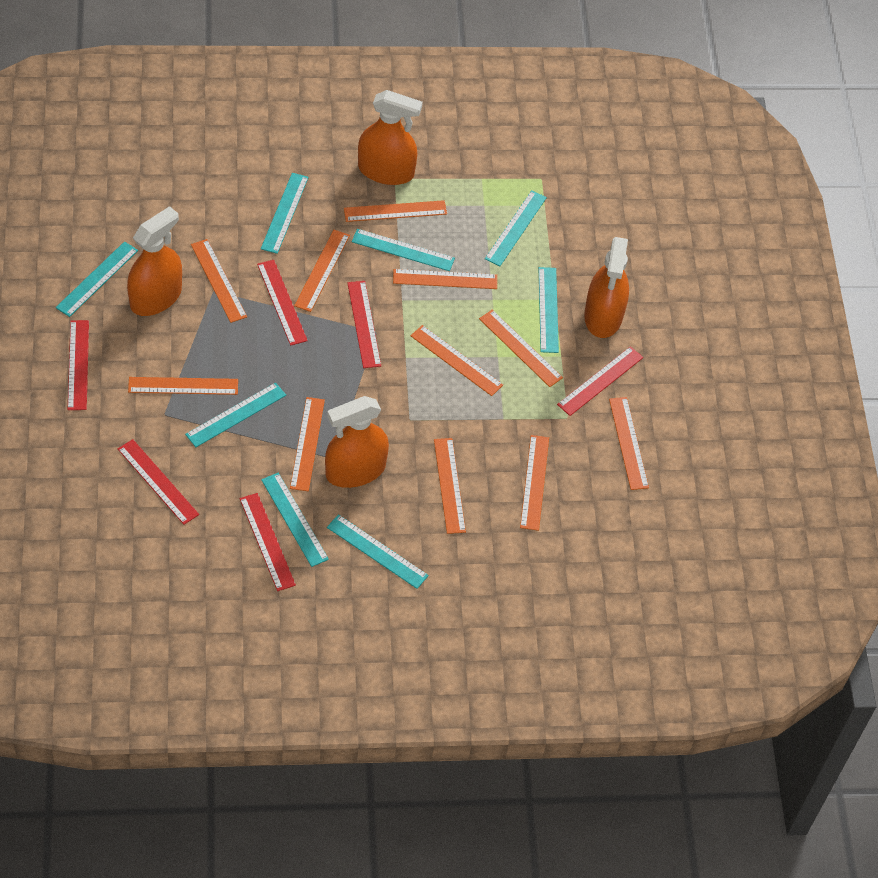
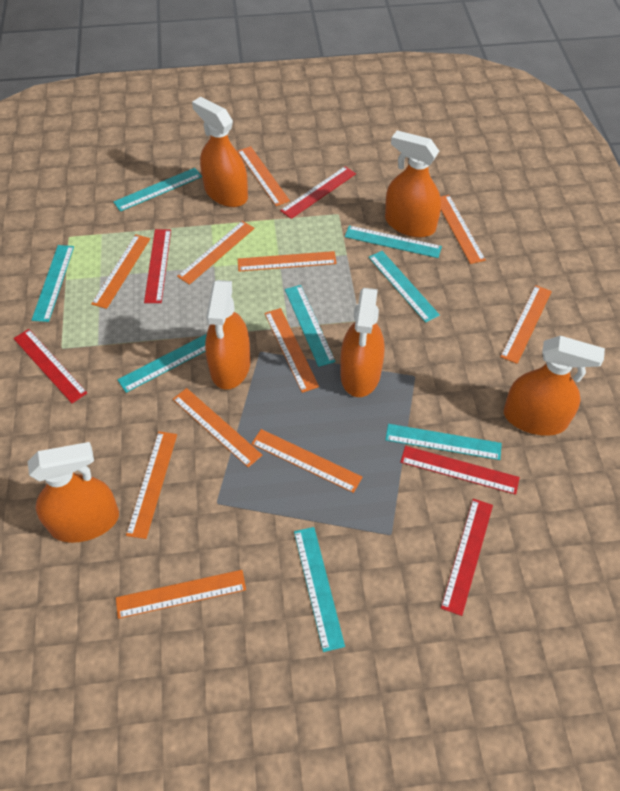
orange spray bottle: [127,206,182,316] [325,396,389,488] [358,90,423,185] [584,237,629,338] = 4 -> [28,442,119,543] [192,97,248,207] [205,280,251,390] [340,288,384,397] [385,131,441,238] [504,336,605,436] = 6
red ruler: [68,320,89,410] [118,439,199,525] [240,493,296,591] [257,260,308,346] [348,281,381,368] [557,346,643,416] = 6 -> [13,329,87,403] [144,229,171,303] [280,166,356,219] [400,446,520,495] [441,499,493,616] = 5

